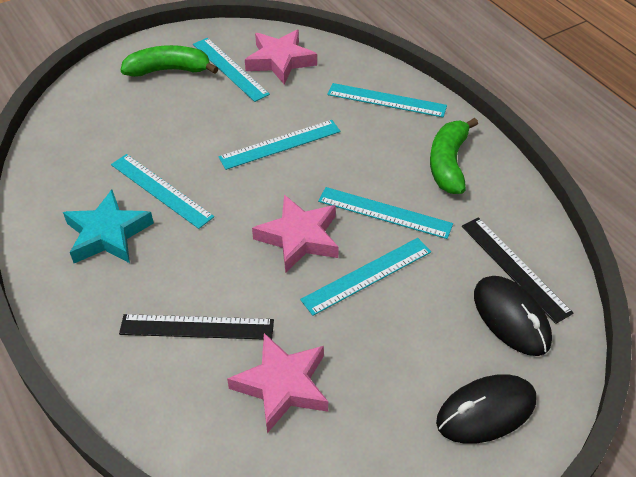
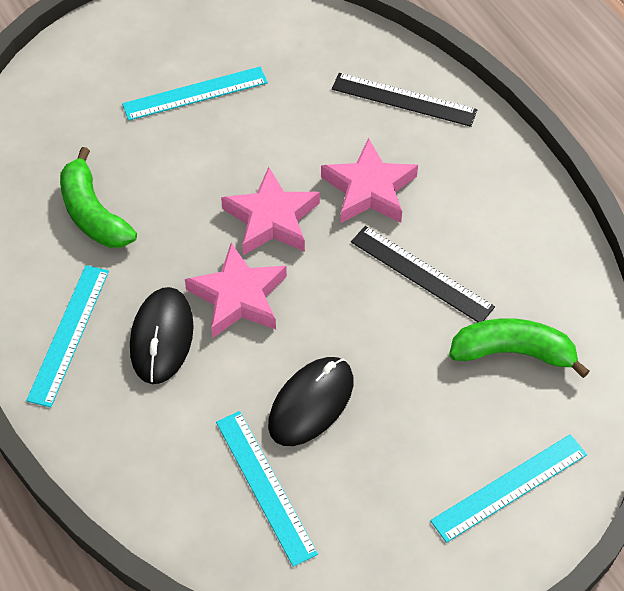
turquoise ruler: [111,154,214,229] [193,38,270,102] [218,120,341,170] [300,238,431,316] [318,187,453,239] [327,83,447,117] = 6 -> [26,265,109,408] [122,66,268,121] [216,411,318,567] [430,434,587,543] = 4
turquoise star: [63,190,154,263] = 1 -> none = 0

